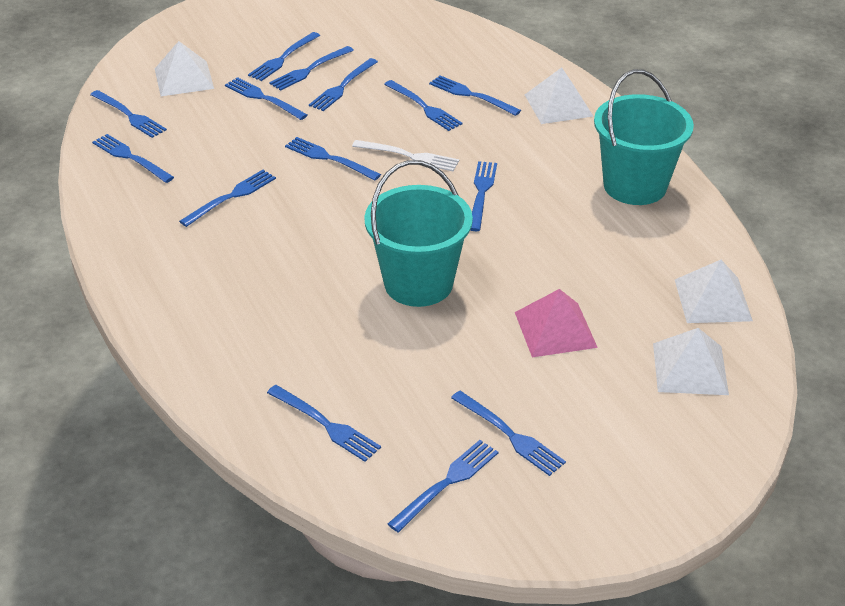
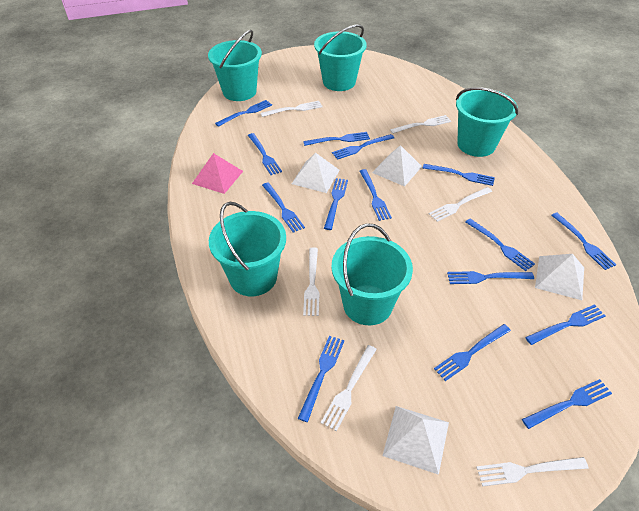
blue fork: [90,90,167,138] [92,134,174,183] [179,170,276,227] [225,77,308,120] [248,32,320,81] [267,385,381,462] [269,46,354,91] [285,137,381,181] [309,58,378,111] [384,80,463,131] [388,440,498,532] [429,76,521,116] [451,391,566,476] [470,161,497,231] = 14 -> [215,100,272,127] [248,133,282,175] [262,182,305,232] [298,336,344,422] [303,132,370,146] [324,178,348,230] [332,134,394,160] [360,169,392,221] [423,164,495,186] [434,324,511,381] [447,271,534,284] [465,218,535,271] [522,379,612,429] [525,304,606,345] [551,213,616,270] = 15
turquoise bucket: [364,160,473,307] [594,69,694,205] = 2 -> [208,30,262,101] [209,202,286,296] [314,24,366,91] [331,223,413,325] [456,87,518,157] = 5
white fork: [352,140,459,171] = 1 -> [261,101,323,117] [303,247,319,316] [321,345,377,431] [390,115,451,134] [429,187,492,222] [476,457,588,487] = 6

